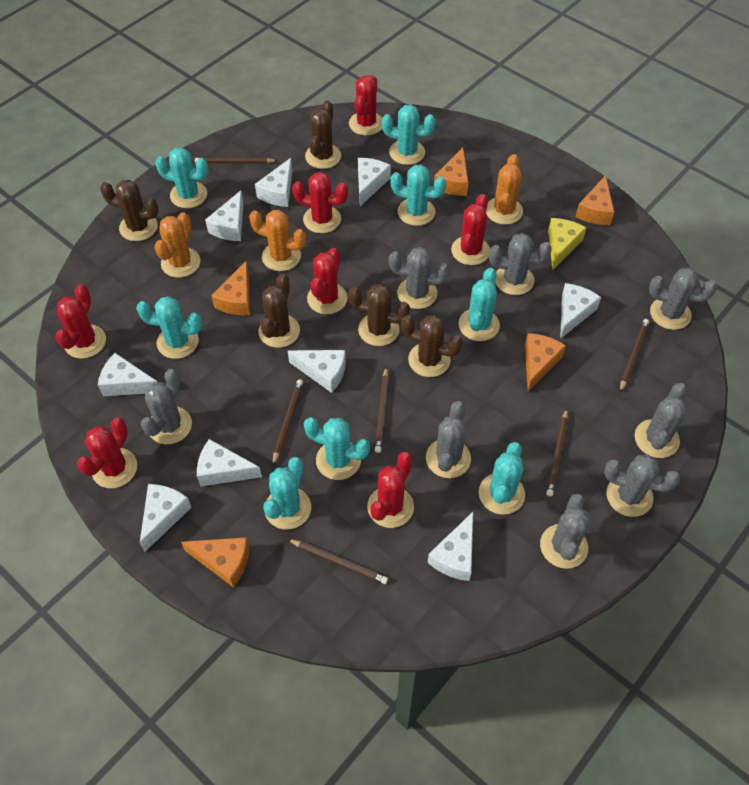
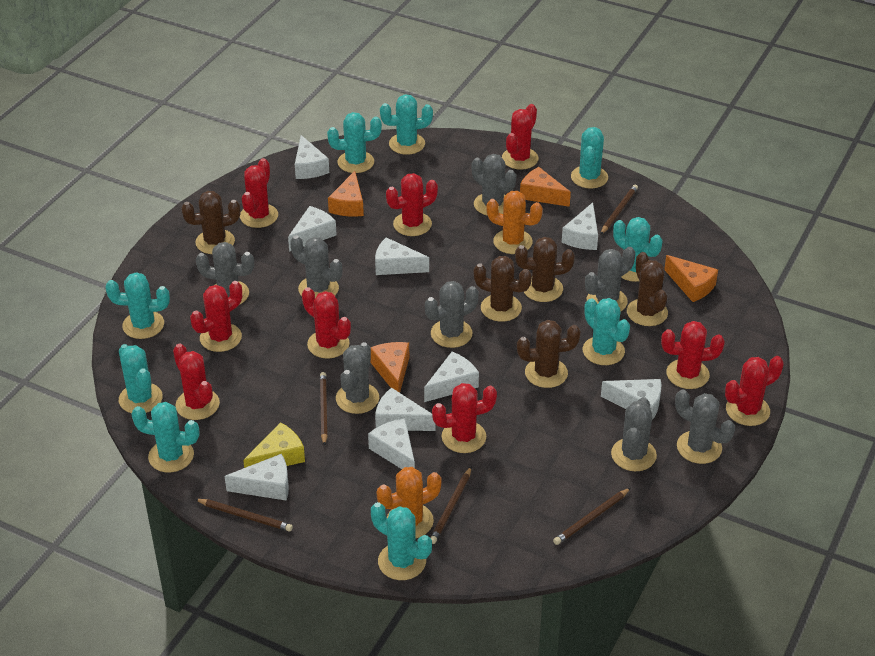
brown pencil: [195,158,278,163] [273,379,303,465] [287,539,388,584] [375,367,389,453] [546,409,568,497] [620,319,649,392] = 6 -> [195,499,293,532] [320,372,328,446] [430,466,472,544] [553,488,631,545] [601,185,638,234] = 5
orange cactus: [154,212,200,278] [249,210,306,271] [486,154,523,225] = 3 -> [377,467,442,538] [486,191,543,254] = 2
orange cheese: [181,537,249,588] [211,261,250,315] [434,148,469,196] [525,333,566,392] [575,175,614,225] = 5 -> [328,171,364,217] [370,342,409,393] [520,167,571,207] [664,255,718,302] = 4
red cactus: [55,284,106,359] [77,417,137,488] [292,172,348,233] [307,248,348,314] [349,75,382,136] [367,452,414,528] [451,194,490,265] = 7 -> [173,344,220,420] [190,281,242,352] [240,158,278,228] [302,287,351,359] [386,173,438,236] [432,383,497,453] [502,104,539,170] [661,321,725,389] [725,356,784,426] = 9
turquoise cactus: [136,296,202,359] [155,147,209,208] [263,457,311,529] [304,418,370,480] [382,104,436,165] [390,165,446,226] [458,268,500,341] [479,442,525,515] = 8 -> [105,272,170,339] [119,344,163,413] [131,402,199,473] [327,112,382,173] [371,502,432,580] [380,94,433,155] [571,127,608,189] [583,298,630,365] [613,217,663,282] = 9

